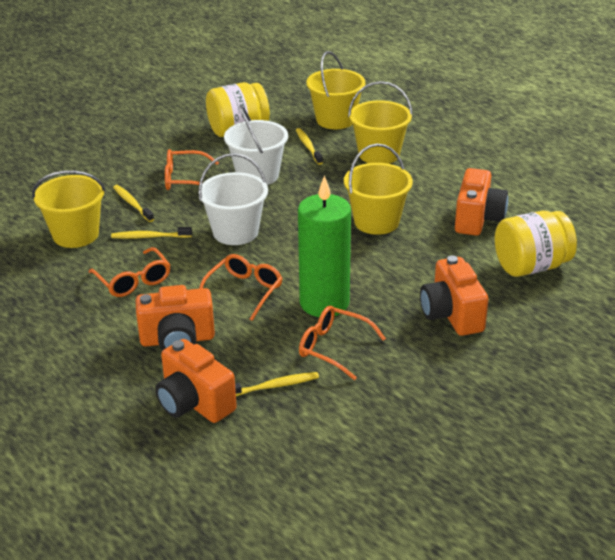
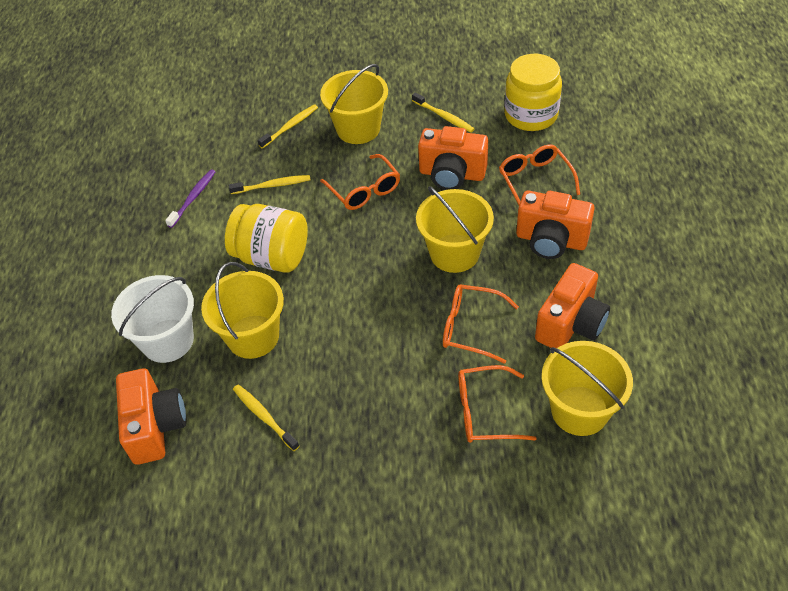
green candle: [298,175,351,317] = 1 -> none = 0
purple toothbrush: none = 0 -> [165,169,215,228] = 1
white bucket: [198,153,268,245] [224,105,288,185] = 2 -> [111,275,194,363] = 1

